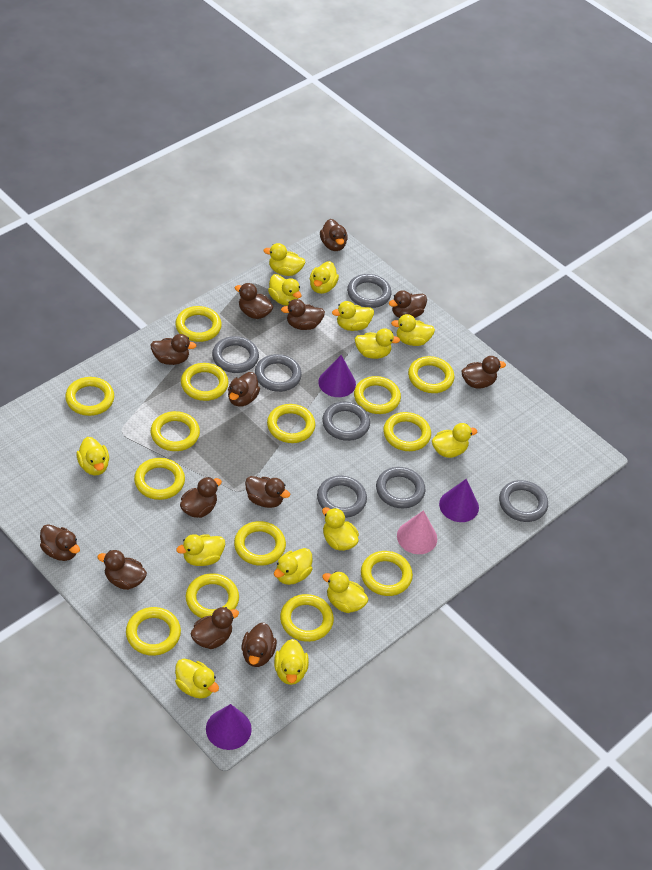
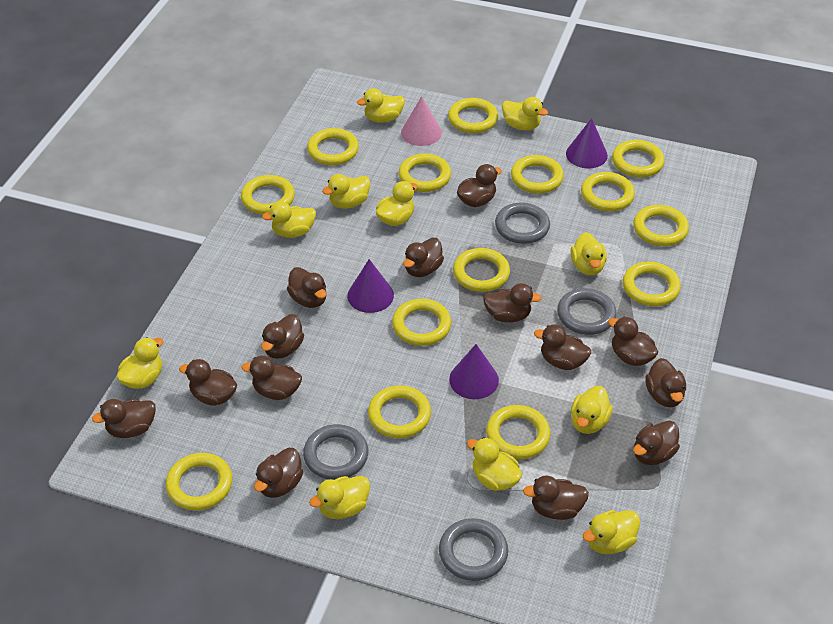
brown duck: [40,524,80,561] [97,550,147,590] [150,334,196,365] [180,477,222,518] [191,607,239,649] [228,372,260,407] [235,283,273,319] [242,623,277,667] [245,476,290,508] [281,299,325,330] [320,219,348,251] [389,290,427,318] [462,356,506,389] = 13 -> [92,399,156,438] [179,359,237,406] [241,356,302,400] [254,448,303,498] [261,314,304,359] [287,267,327,308] [403,238,444,277] [457,164,502,207] [483,283,542,322] [523,475,589,520] [534,325,591,370] [608,317,658,366] [633,420,680,465] [645,358,686,407] = 14
grey ring: [212,336,259,373] [255,354,302,392] [317,476,367,518] [322,402,370,441] [347,274,392,308] [376,467,426,508] [499,480,548,522] = 7 -> [303,424,368,480] [439,518,508,581] [495,203,550,244] [557,288,617,335] = 4
yellow duck: [76,437,109,476] [175,659,219,698] [176,534,225,566] [263,243,305,276] [268,274,301,306] [274,548,313,585] [274,639,309,685] [310,261,339,294] [322,507,359,551] [322,571,368,613] [332,301,374,331] [355,328,400,359] [391,314,435,346] [432,423,477,458] = 14 -> [117,337,164,389] [262,201,316,238] [309,476,370,519] [322,174,370,209] [357,88,405,123] [376,181,418,226] [467,437,522,491] [502,97,548,130] [570,232,607,275] [571,386,613,434] [583,510,640,554] = 11

